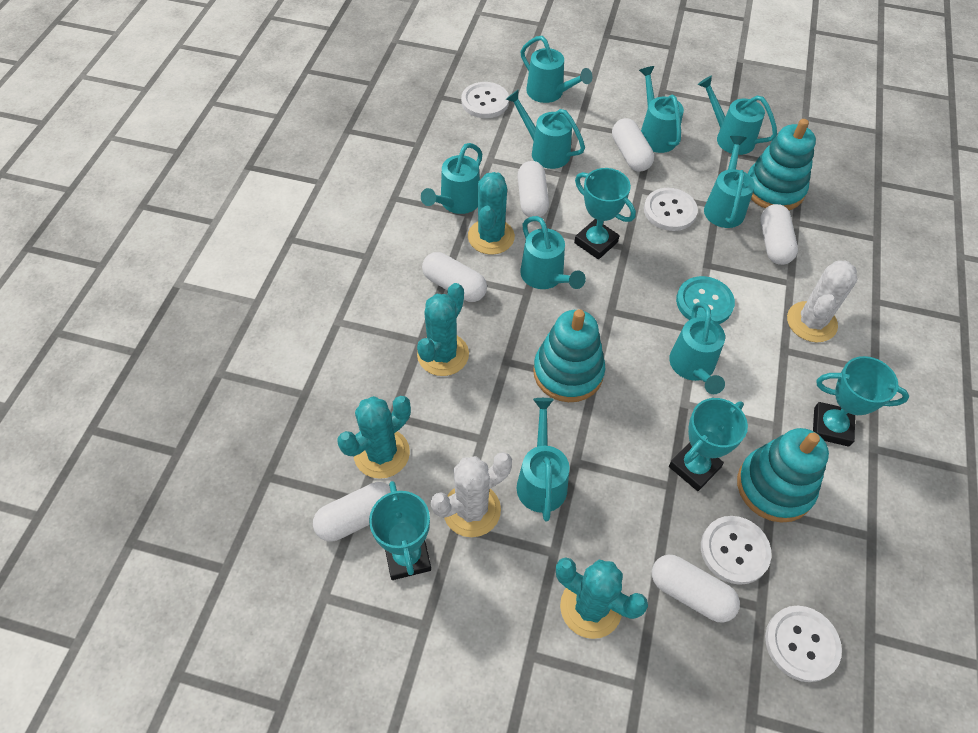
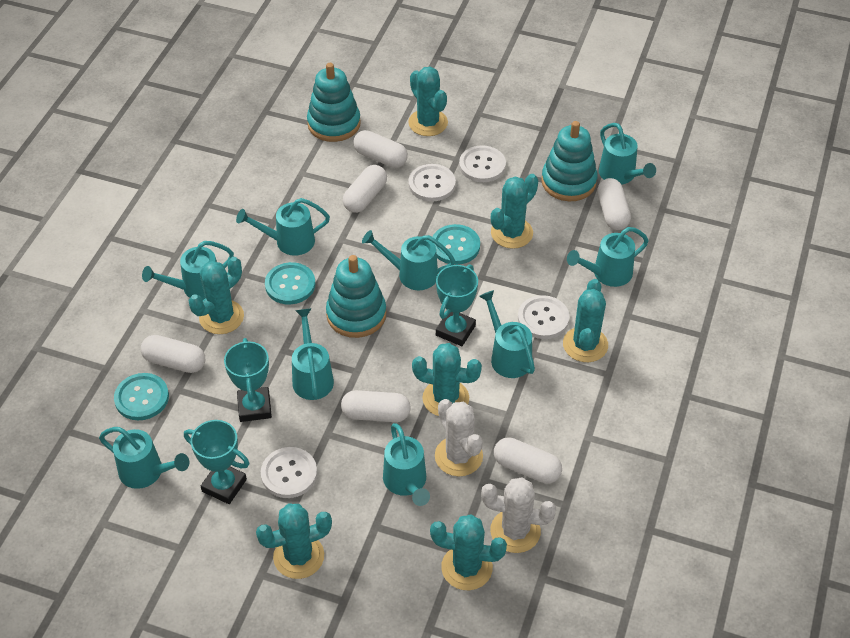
turquoise button: [676,276,735,324] = 1 -> [114,373,169,420] [265,262,315,304] [433,224,480,265] = 3
turquoise cactus: [337,396,411,479] [417,283,469,376] [468,172,515,255] [556,557,648,639] = 4 -> [189,257,244,334] [256,504,332,579] [408,67,448,136] [412,343,482,416] [430,514,507,590] [491,174,538,249] [563,279,608,362] = 7
turquoise trophy: [369,481,431,580] [574,168,636,259] [669,398,748,491] [813,356,909,447] = 4 -> [184,420,249,504] [224,338,272,422] [436,264,478,346] = 3

